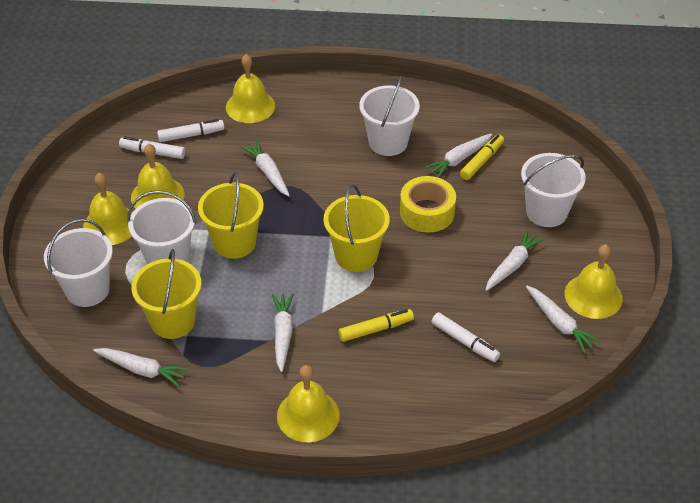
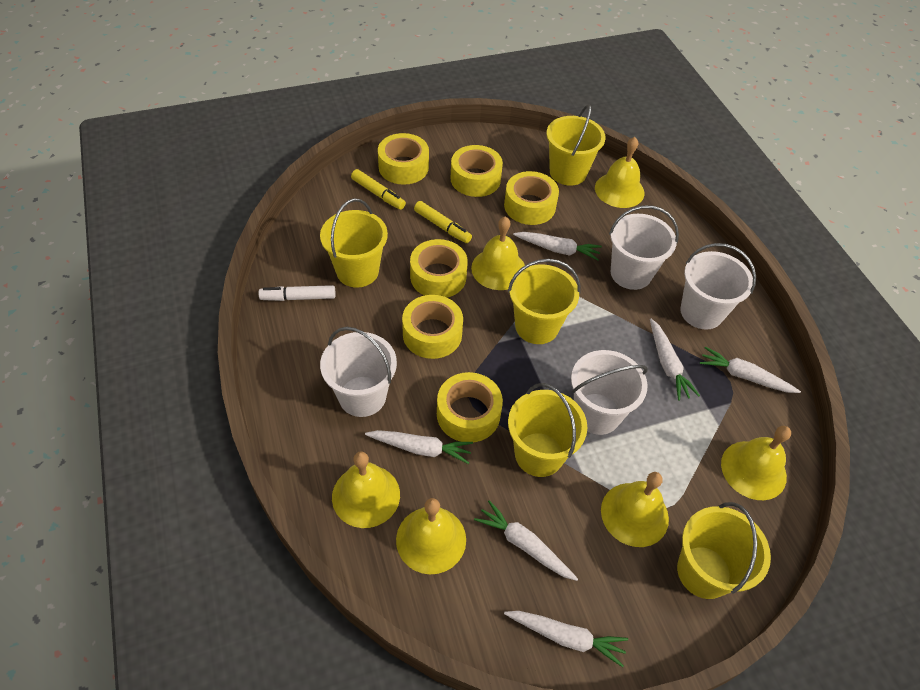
white marker: [119,137,185,159] [157,119,224,142] [431,312,500,362] = 3 -> [259,285,335,301] = 1
yellow bell: [83,173,132,245] [131,143,185,209] [226,54,275,123] [277,365,340,442] [564,244,623,319] = 5 -> [332,451,400,528] [396,498,466,574] [471,217,525,290] [595,137,644,208] [601,472,669,547] [721,426,791,500] = 6
yellow bucket: [131,249,202,339] [198,172,264,259] [324,184,390,272] = 3 -> [320,198,388,288] [508,259,581,344] [508,383,588,477] [546,104,605,186] [677,502,771,599] = 5
yellow tape: [400,176,456,233] = 1 -> [378,133,429,185] [402,295,463,359] [410,239,468,298] [437,372,503,442] [451,145,503,197] [504,171,559,225] = 6

